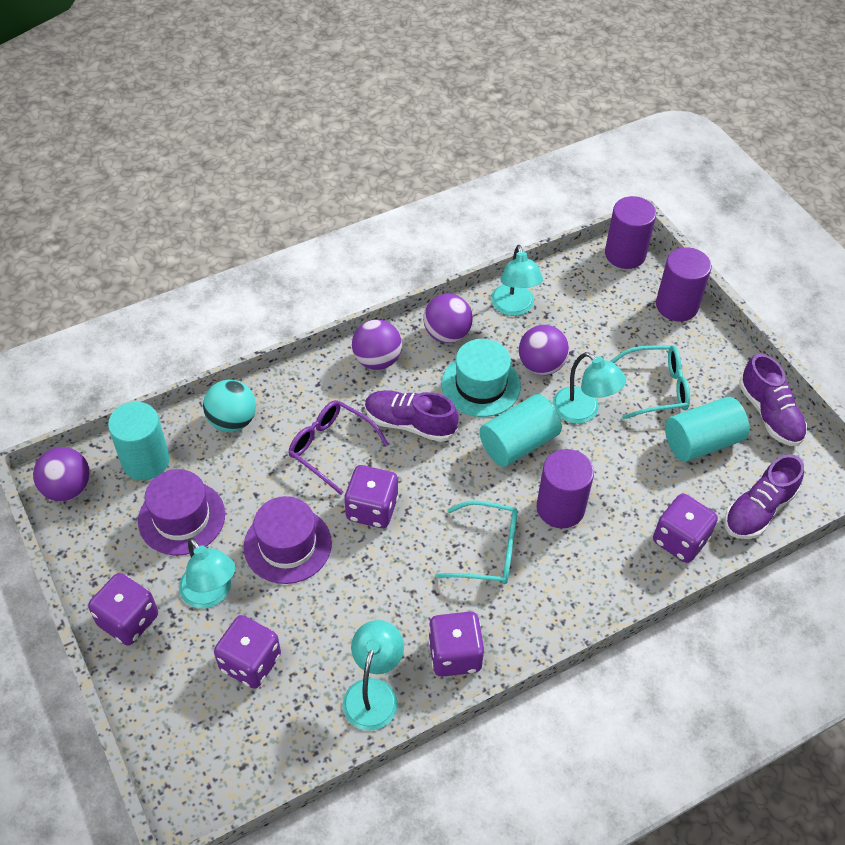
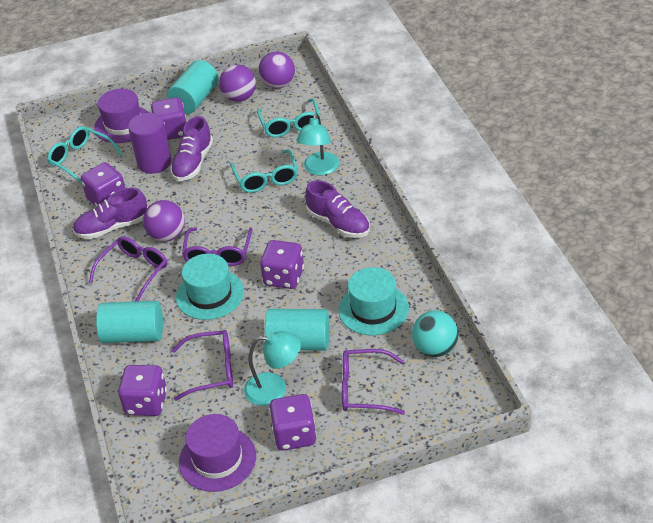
purple ball: [33,447,90,502] [352,320,402,370] [423,294,473,343] [519,325,569,375] = 4 -> [143,200,185,242] [219,65,256,102] [258,52,295,88] = 3
purple cylinder: [537,449,594,528] [605,196,656,269] [656,247,712,321] = 3 -> [128,113,172,174] = 1
purple glasses: [288,400,389,495] = 1 -> [89,236,168,302] [172,330,233,401] [182,227,253,266] [342,349,405,415] = 4
turquoise glasses: [435,500,518,584] [610,345,690,419] = 2 -> [47,126,123,184] [230,149,298,193] [257,98,320,138] = 3
turquoise hat: [441,339,521,417] = 1 -> [176,254,244,320] [339,267,409,335] = 2
turquoise lamp: [179,538,236,608] [343,620,404,731] [491,245,543,316] [553,352,626,424] = 4 -> [244,331,301,406] [296,113,339,175] = 2

